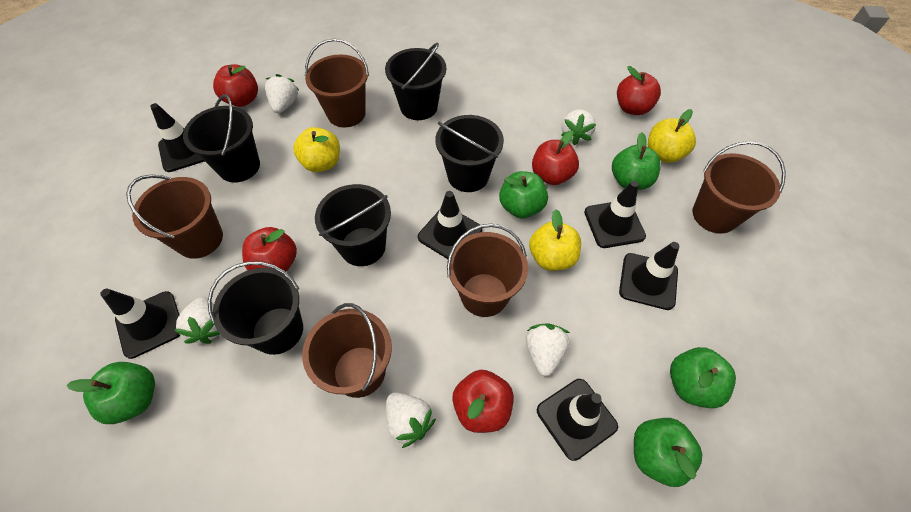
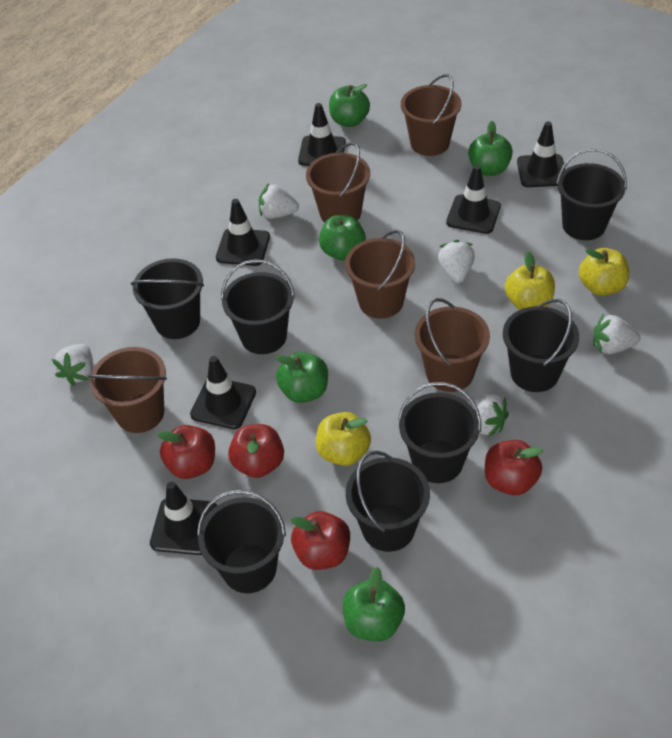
black bucket: [183,94,260,183] [208,261,303,355] [315,184,391,266] [385,42,446,120] [436,115,504,192] = 5 -> [131,258,204,339] [197,490,286,593] [221,259,295,354] [346,451,430,552] [398,382,481,483] [503,299,579,392] [556,149,627,240] = 7
red apple: [213,64,258,107] [242,227,297,272] [452,370,514,433] [532,130,579,185] [617,66,661,115] = 5 -> [157,425,215,479] [228,424,284,478] [291,511,350,570] [485,440,543,495] = 4

